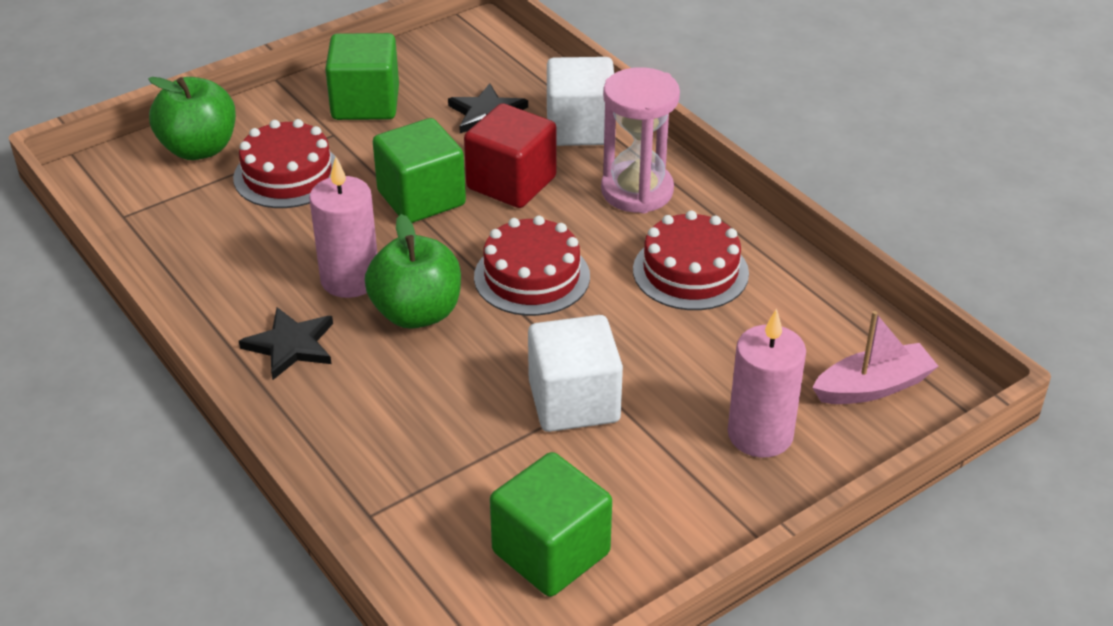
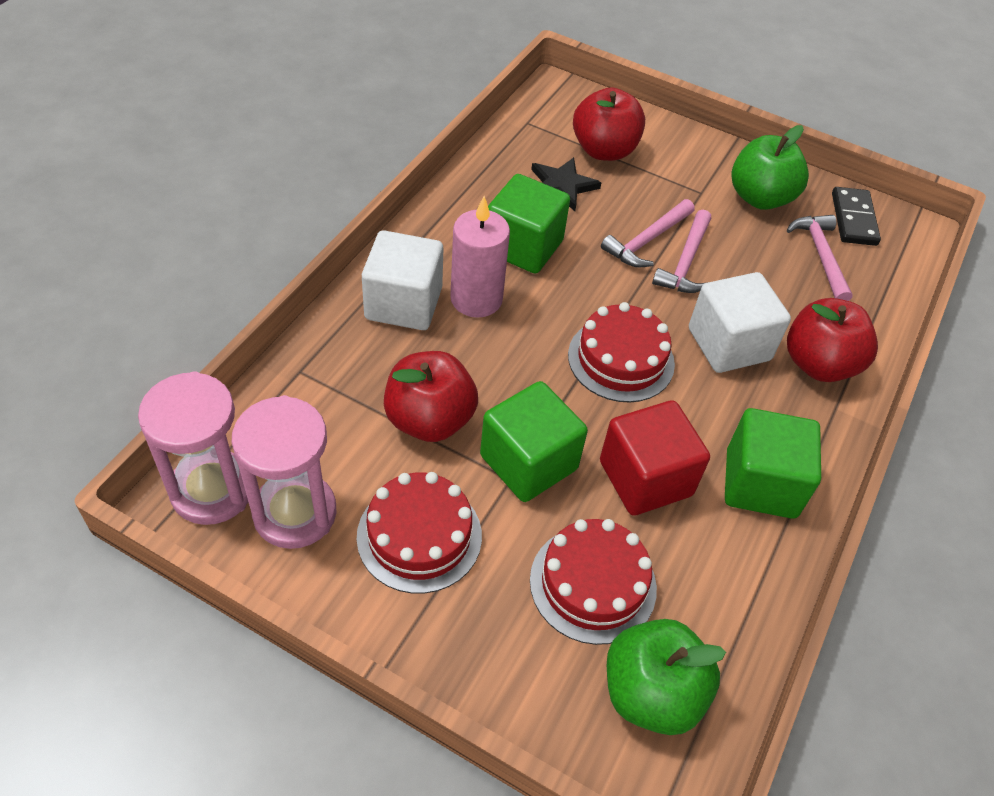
black domino: none = 0 -> [832,187,881,246] = 1
black star: [239,307,333,380] [448,83,528,133] = 2 -> [531,157,601,211] = 1
pink boat: [812,311,938,404] = 1 -> none = 0
pink candle: [309,157,378,298] [728,308,806,458] = 2 -> [450,196,510,318] = 1
pink hammer: none = 0 -> [601,199,695,267] [652,210,711,293] [787,215,853,301] = 3
pink hourglass: [601,67,680,213] = 1 -> [138,371,248,525] [232,395,336,549] = 2
red apple: none = 0 -> [384,351,478,442] [573,88,645,161] [787,298,878,382] = 3

